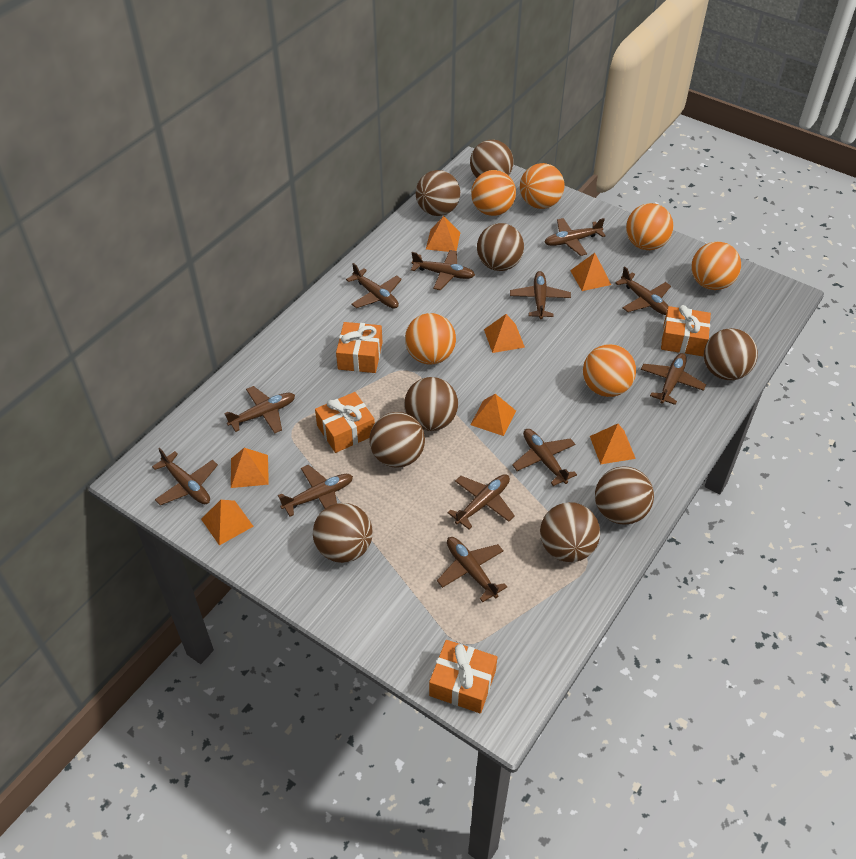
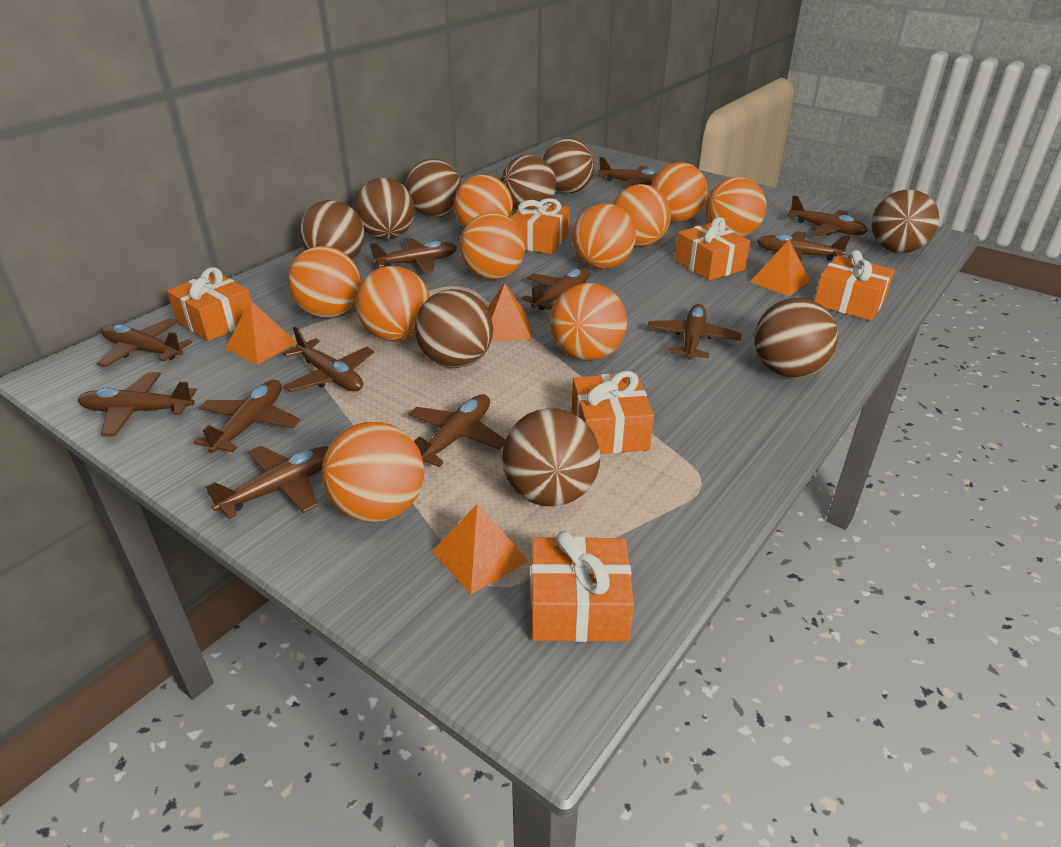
orange ball: [405,313,456,364] [471,170,516,216] [520,163,564,209] [583,344,636,397] [626,203,673,250] [691,241,741,290] = 6 -> [288,246,361,318] [322,422,424,522] [356,266,430,341] [454,175,513,228] [460,213,525,280] [550,283,627,361] [572,203,636,269] [613,184,671,247] [651,162,708,222] [705,177,767,237] = 10
orange gift: [315,392,375,453] [336,322,383,373] [429,640,497,713] [661,305,711,356] = 4 -> [167,267,251,341] [510,198,570,254] [531,531,634,642] [572,371,654,454] [675,217,750,281] [814,250,895,321] = 6
orange pyramid: [201,500,254,546] [231,448,269,488] [426,216,460,252] [471,394,516,436] [484,314,525,353] [570,253,611,291] [590,424,636,464] = 7 -> [225,300,297,365] [432,504,529,594] [487,283,532,341] [750,240,810,296] = 4

